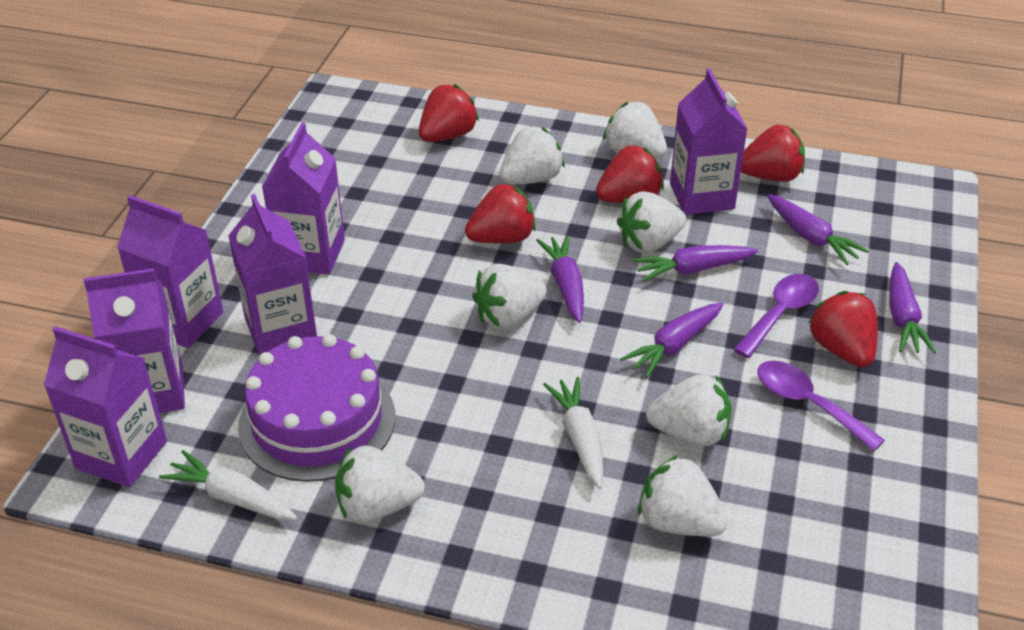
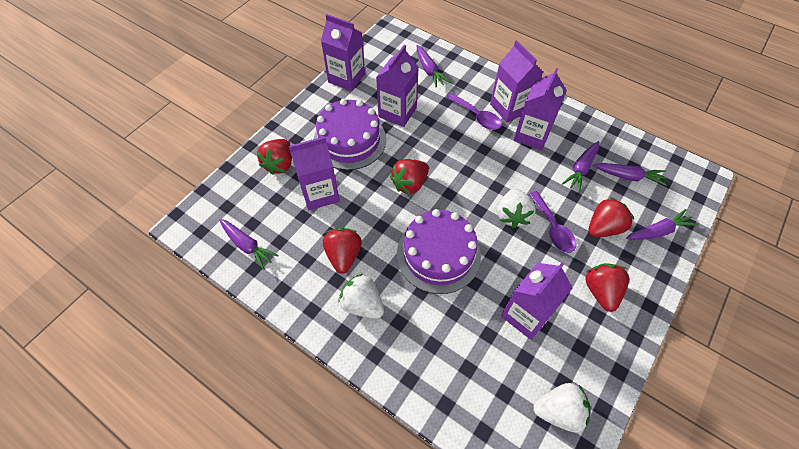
purple cake: [238,334,395,482] = 1 -> [313,99,386,170] [397,209,481,294] = 2
white carrot: [159,450,297,520] [543,377,603,489] = 2 -> none = 0
white strawberry: [335,445,425,523] [472,264,547,329] [499,126,565,184] [603,101,667,159] [617,191,686,253] [638,455,728,536] [646,374,732,446] = 7 -> [338,274,384,319] [497,188,536,228] [533,383,591,432] = 3

